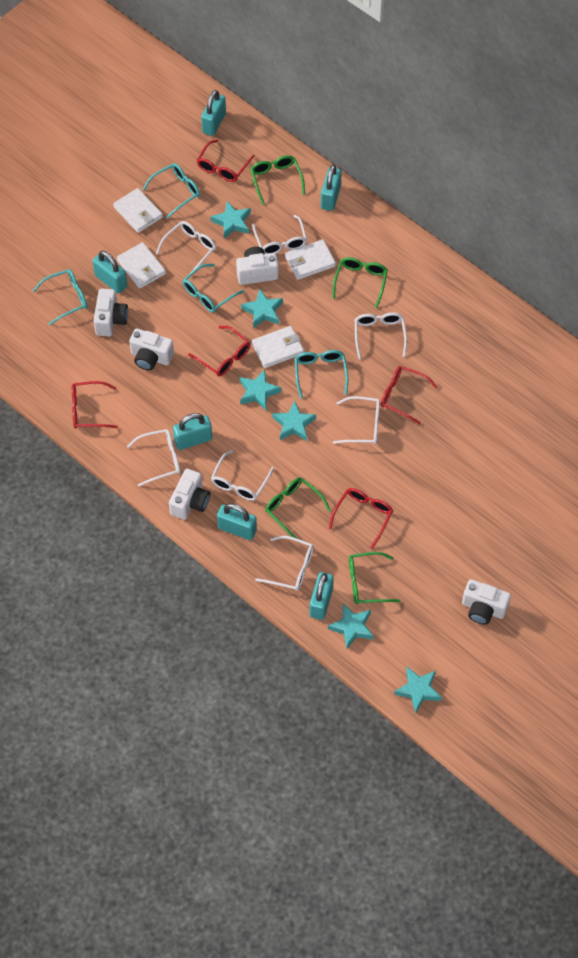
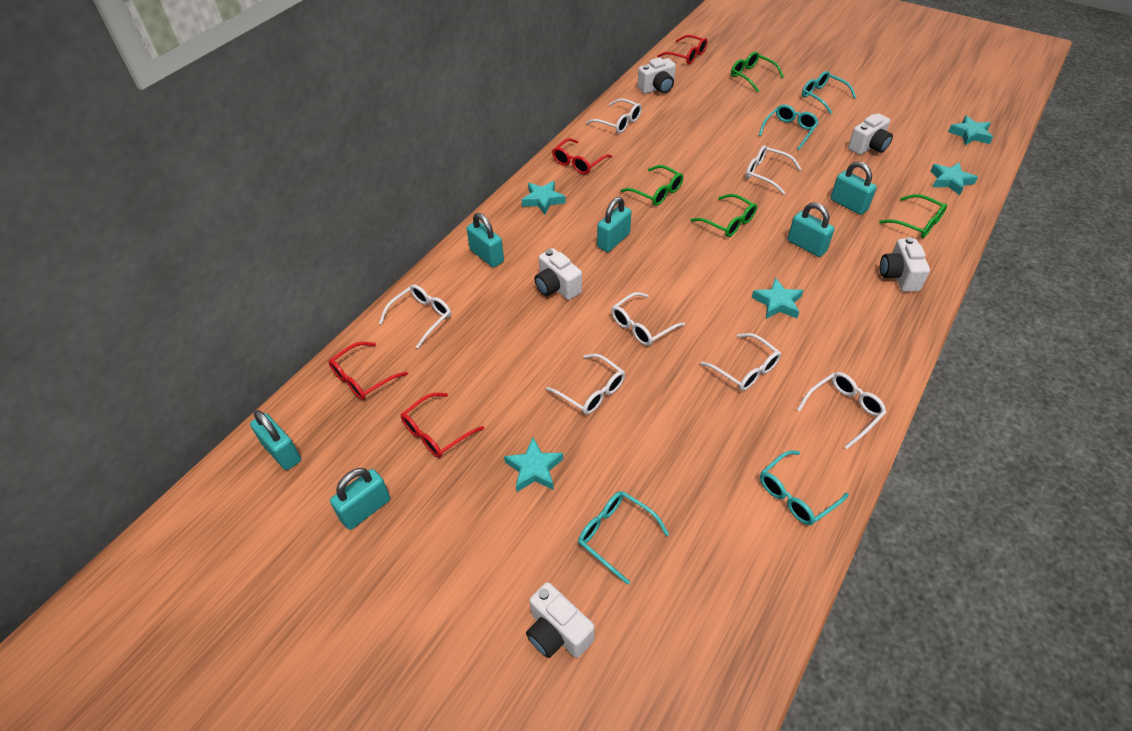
red glasses: [72,381,118,429] [188,326,250,376] [197,140,255,182] [329,488,393,549] [381,366,438,424] = 5 -> [328,342,408,400] [401,393,484,458] [552,138,612,174] [657,35,707,64] = 4
turquoise star: [210,201,251,239] [240,370,281,410] [241,289,283,328] [272,401,316,441] [328,604,374,649] [394,667,442,713] = 6 -> [504,438,563,492] [522,181,566,214] [752,278,803,319] [930,163,978,195] [948,116,993,145] = 5
white wallet: [113,188,163,233] [117,242,166,289] [252,326,304,368] [285,239,336,280] = 4 -> none = 0

